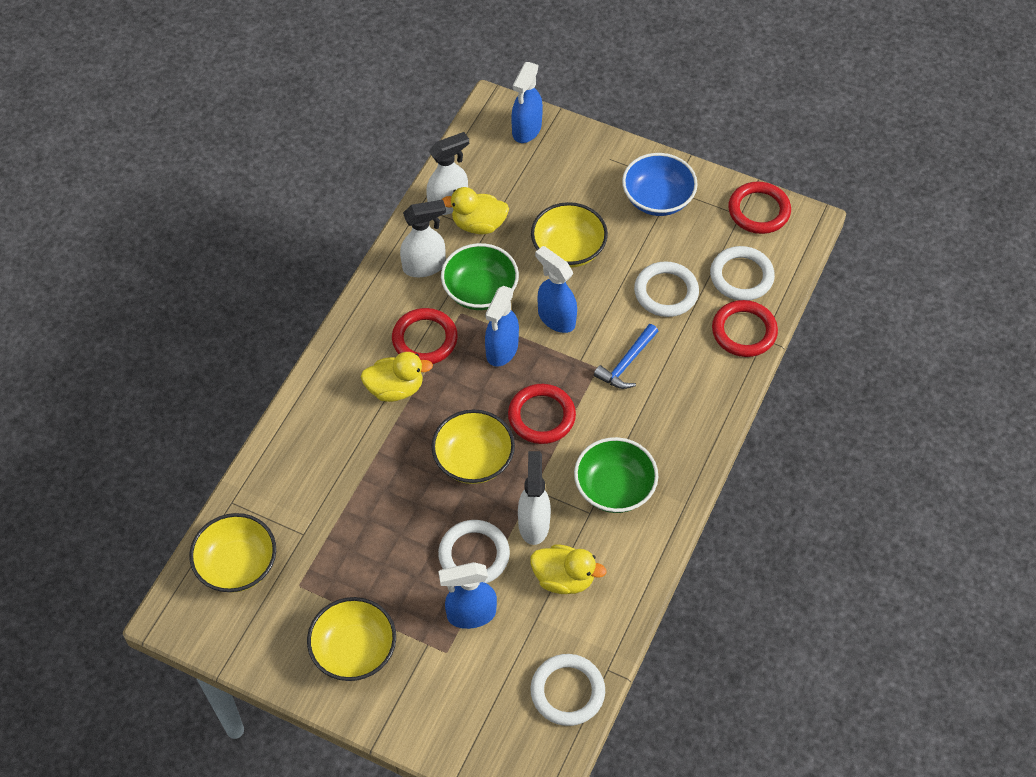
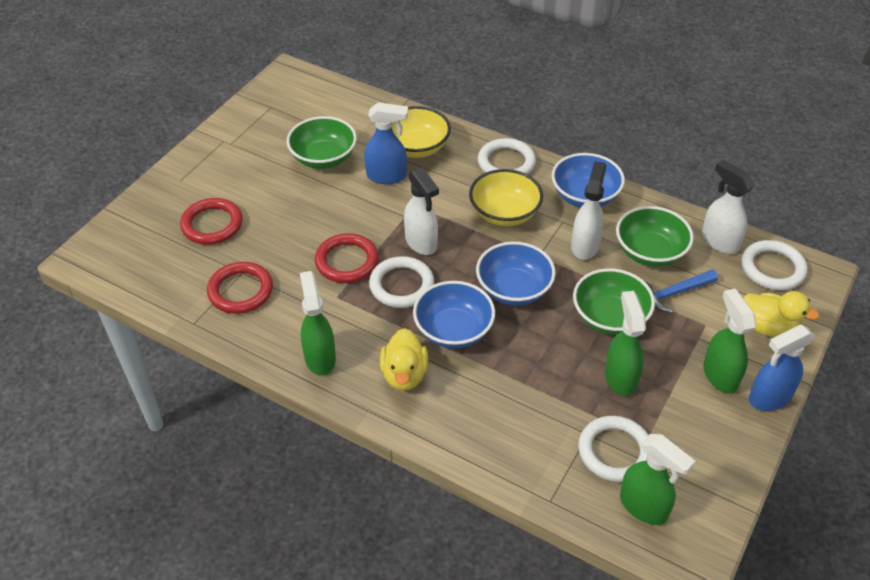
blue bowl: [622,153,698,216] = 1 -> [413,281,495,349] [476,242,556,306] [552,153,625,208] = 3
blue spray bottle: [438,562,497,629] [485,286,519,367] [511,62,543,143] [535,246,577,333] = 4 -> [364,102,408,184] [749,325,816,411] = 2
green bowl: [441,243,519,310] [574,437,658,513] = 2 -> [286,116,357,169] [573,268,655,335] [616,206,694,267] = 3
green spray bottle: none = 0 -> [300,271,336,375] [605,291,646,396] [620,434,695,525] [703,289,756,394] = 4
red ring: [392,308,458,364] [508,384,576,444] [712,300,778,357] [728,182,791,234] = 4 -> [180,198,243,245] [207,262,273,314] [315,233,379,283] = 3
yellow bowl: [189,513,276,593] [307,597,396,681] [431,409,515,484] [531,202,608,268] = 4 -> [392,106,451,158] [469,169,543,226] = 2
yellow duck: [361,352,433,402] [442,187,509,234] [530,544,607,594] = 3 -> [380,328,428,391] [743,291,820,337] = 2

